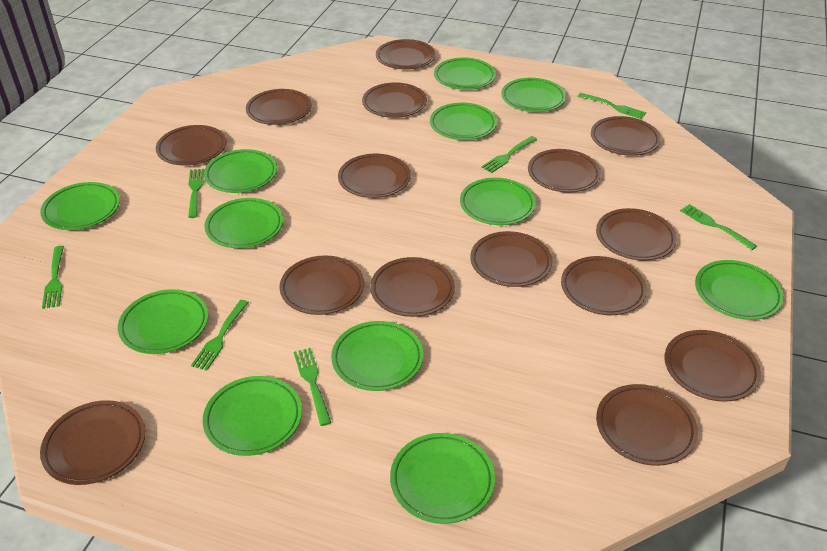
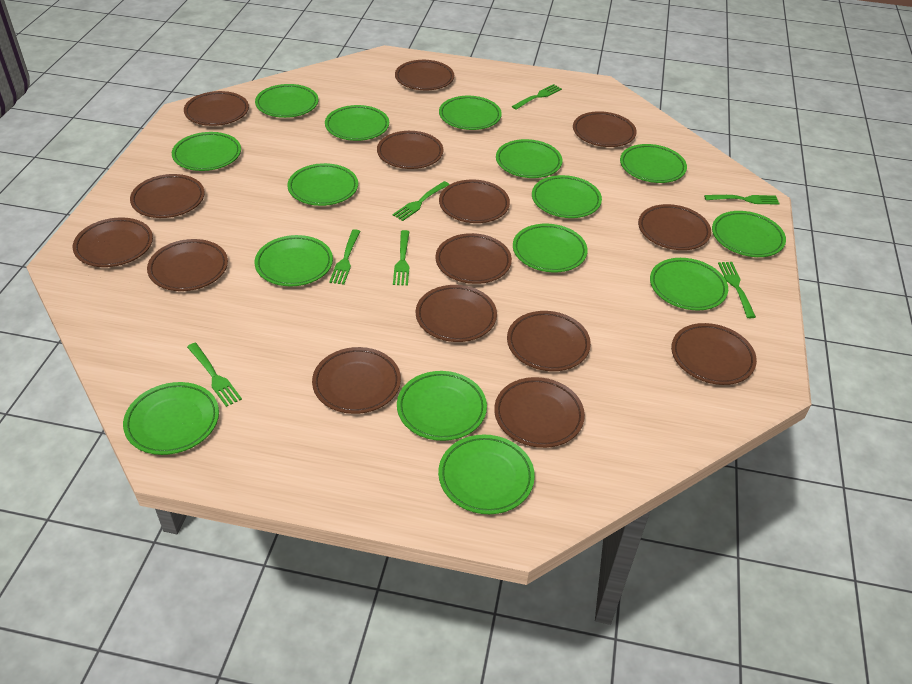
green plate: [40,182,120,230] [118,289,208,354] [203,376,302,456] [204,149,277,193] [204,198,283,248] [331,321,423,391] [390,433,495,524] [430,103,497,140] [434,57,496,90] [460,178,536,225] [501,78,566,112] [695,260,784,320] = 12 -> [123,382,219,455] [172,132,241,171] [255,84,318,118] [255,235,333,286] [287,163,358,206] [325,105,389,141] [397,371,487,441] [438,435,535,514] [439,96,502,130] [496,139,563,178] [513,224,588,272] [532,175,602,218] [620,144,687,183] [650,258,728,310] [712,211,786,257] = 15

